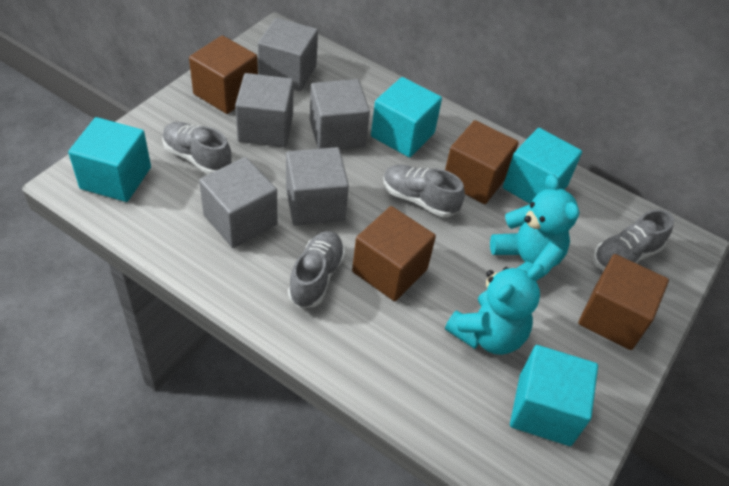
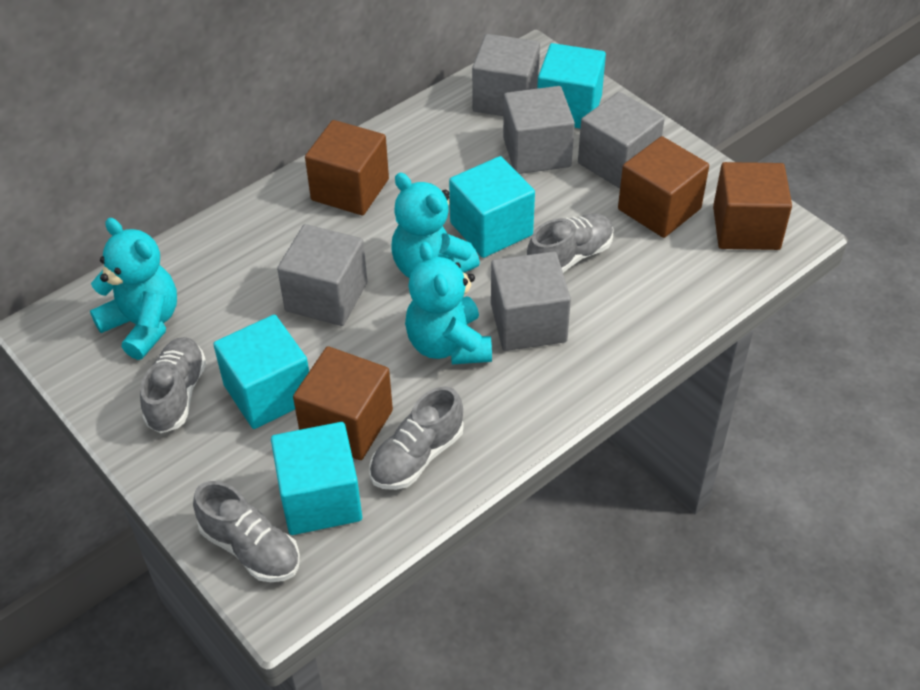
turquoise teddy bear: [445,264,544,355] [490,174,579,281] = 2 -> [90,218,177,360] [391,173,480,278] [405,242,492,364] = 3

